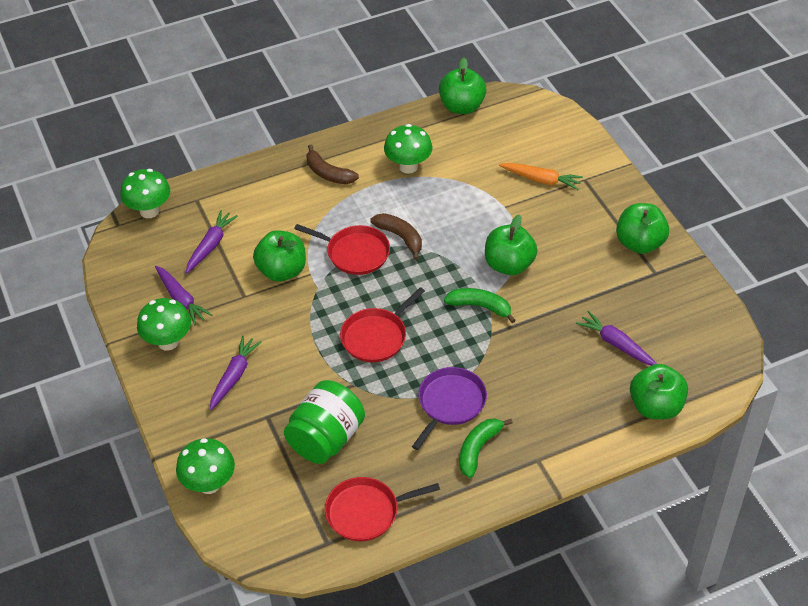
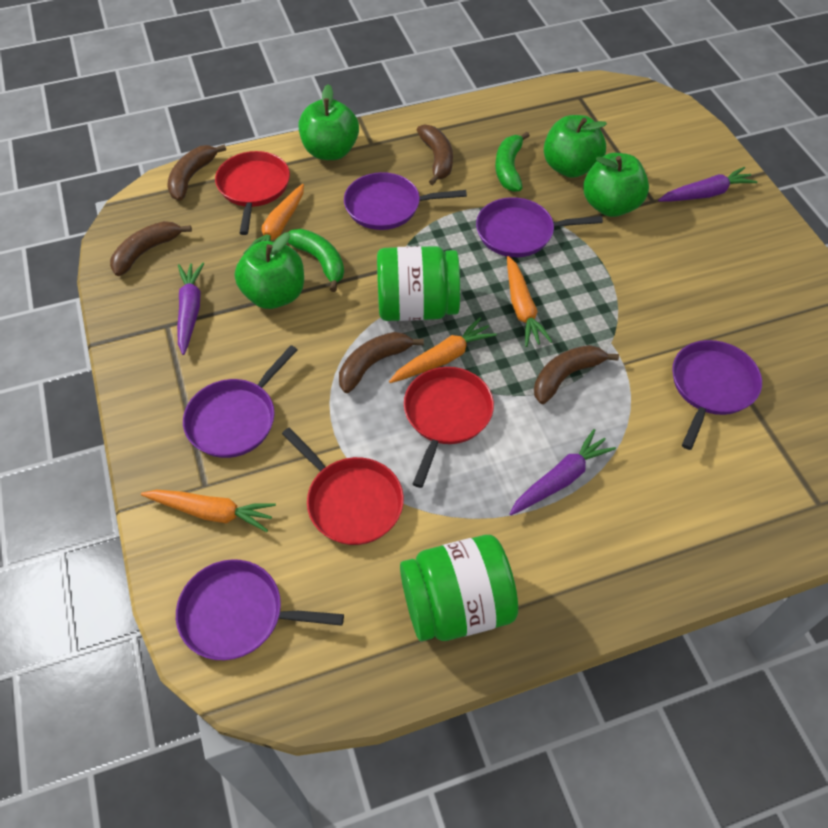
brown banana: [307,144,359,184] [370,213,422,260] = 2 -> [110,221,192,276] [167,145,226,201] [339,332,424,393] [417,124,453,185] [534,345,619,404] = 5
green apple: [253,230,306,282] [439,57,487,114] [485,214,537,275] [616,203,669,254] [630,364,688,419] = 5 -> [235,232,304,309] [298,84,359,160] [544,115,607,178] [583,153,649,217] = 4
green jar: [284,380,365,464] = 1 -> [377,246,460,321] [400,535,518,641] = 2
green mushroom: [120,169,170,218] [137,298,191,351] [176,438,235,494] [384,124,432,174] = 4 -> none = 0
orange carrot: [499,163,583,190] = 1 -> [141,490,276,532] [244,184,304,254] [389,317,497,383] [507,256,553,347] = 4
purple carrot: [155,266,212,325] [186,210,238,273] [210,336,262,410] [576,311,657,365] = 4 -> [177,263,204,355] [509,429,616,515] [658,167,757,202] = 3
purple pan: [412,367,487,450] = 1 -> [176,559,344,660] [183,345,297,458] [344,172,467,230] [476,197,603,257] [672,340,762,450] = 5

